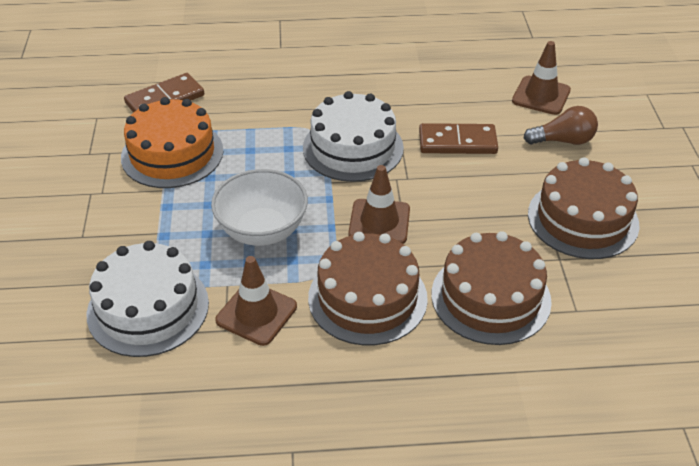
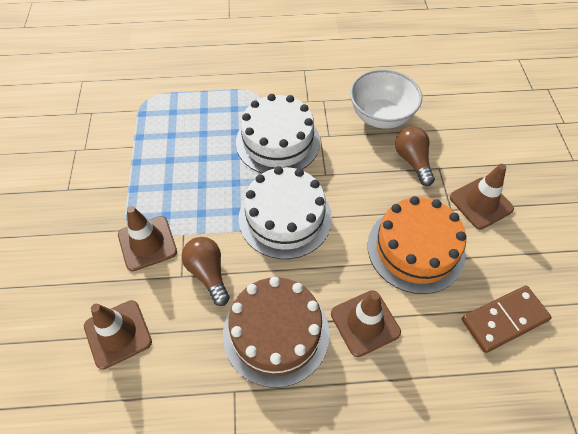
brown cake: [308,232,428,345] [431,231,552,345] [528,157,640,259] = 3 -> [223,277,330,388] = 1
brown domino: [124,73,204,113] [419,123,498,154] = 2 -> [462,286,552,353] = 1
brown light bulb: [524,106,598,145] = 1 -> [182,237,230,306] [395,126,435,186] = 2
brown traffic cone: [215,256,297,346] [348,165,410,244] [512,41,571,115] = 3 -> [84,300,152,369] [118,206,177,271] [331,290,401,357] [450,164,514,229] = 4

